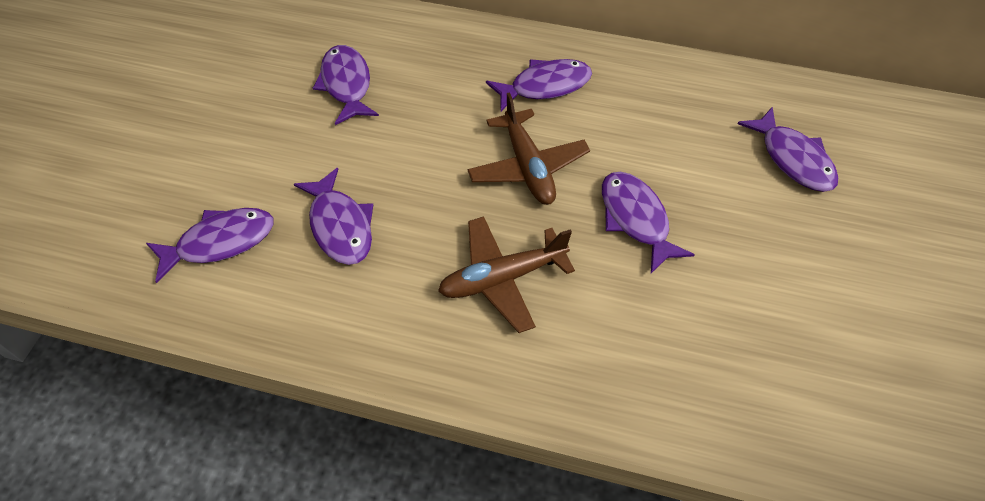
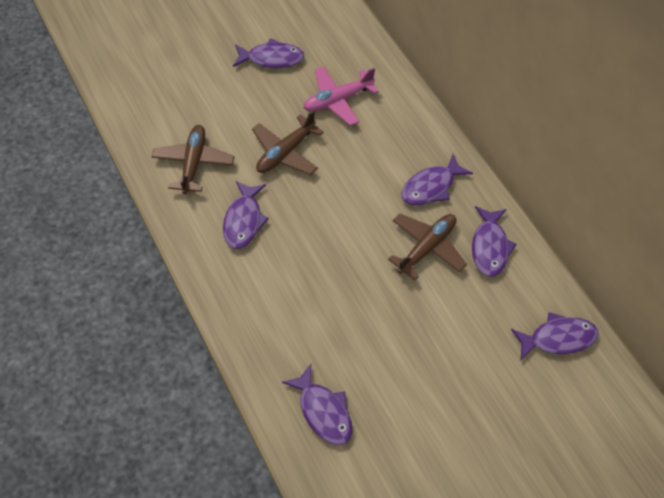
brown plane: [438,216,575,333] [467,92,590,205] = 2 -> [152,125,234,194] [252,110,324,175] [388,213,467,280] = 3
pink plane: none = 0 -> [303,66,379,126] = 1

